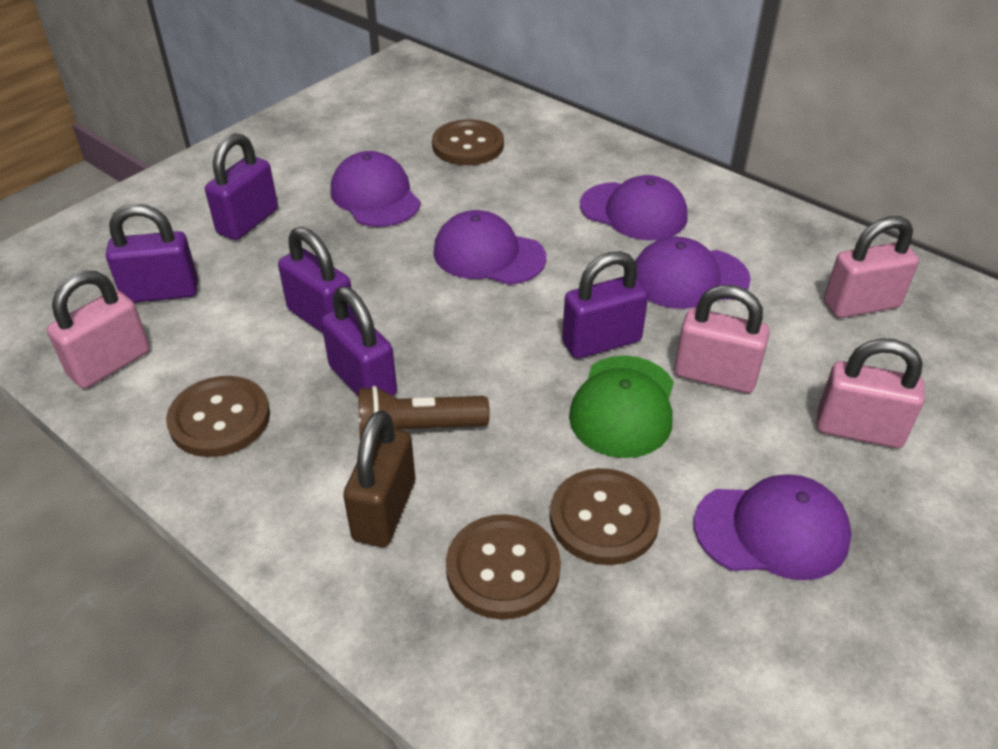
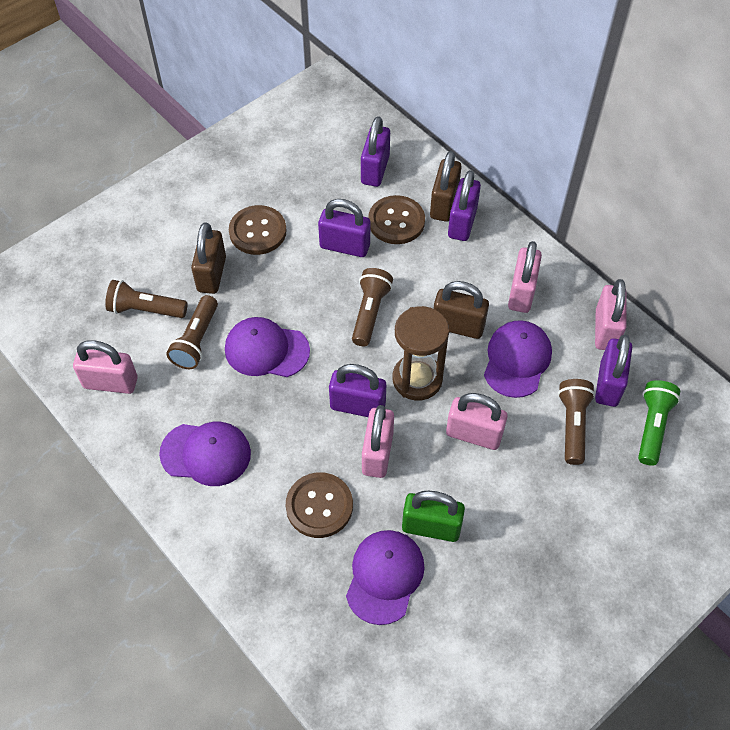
brown button: [166,376,270,457] [432,120,504,165] [446,514,561,620] [550,468,661,565] = 4 -> [229,205,286,255] [286,472,353,538] [368,195,425,244] = 3
brown flashlight: [358,386,490,440] = 1 -> [105,280,188,318] [166,295,218,369] [352,268,393,346] [558,379,595,465] = 4
brown hourglass: none = 0 -> [392,306,449,401] = 1
brown padlock: [343,410,415,547] = 1 -> [191,222,226,294] [430,151,462,222] [433,281,489,339] = 3
green cap: [569,356,674,458] = 1 -> none = 0
green flashlight: none = 0 -> [638,380,680,466] = 1
green padlock: none = 0 -> [402,491,465,542] = 1
pink padlock: [47,271,150,389] [674,285,770,393] [817,338,925,448] [824,216,919,318] = 4 -> [73,340,138,394] [362,405,394,478] [446,393,508,450] [508,241,542,313] [595,279,626,350] = 5
purple cap: [331,151,421,227] [433,210,546,285] [580,175,687,240] [635,237,751,309] [694,474,852,580] = 5 -> [159,422,251,486] [225,317,310,377] [346,530,425,625] [484,320,552,398] = 4

